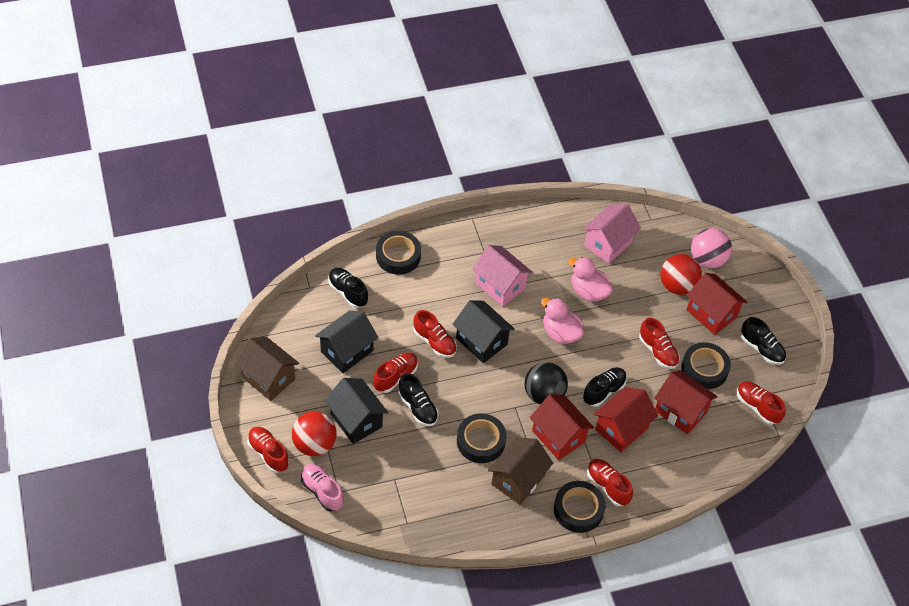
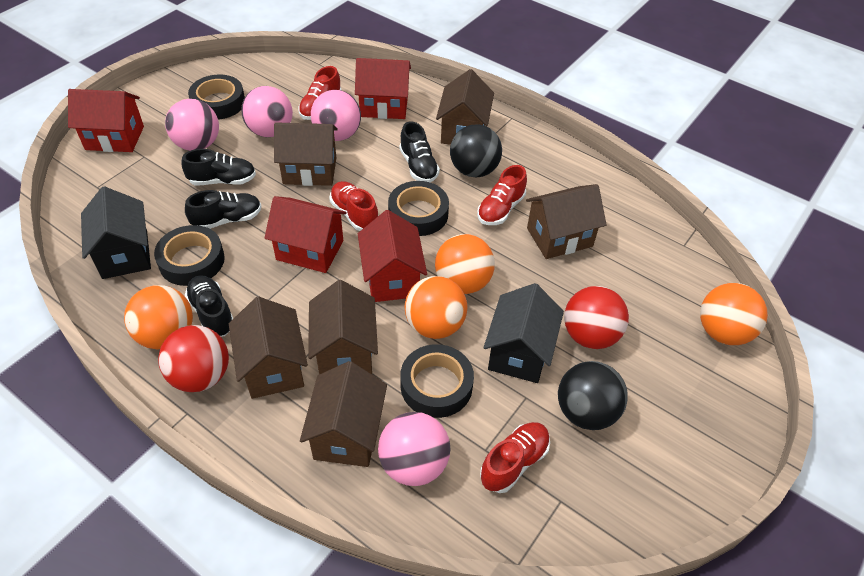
black ball: [525,362,568,405] = 1 -> [450,124,502,178] [558,361,628,430] = 2
black house: [315,310,378,373] [324,378,388,444] [452,300,515,363] = 3 -> [81,186,151,279] [484,283,564,383] = 2
brown house: [235,337,299,401] [488,437,553,505] = 2 -> [229,297,308,399] [274,122,338,186] [300,361,387,467] [308,280,378,374] [436,69,494,145] [526,184,607,259] = 6
orange ball: none = 0 -> [124,285,193,349] [405,276,467,339] [435,234,495,294] [700,283,768,345] = 4
pink ball: [691,228,732,268] = 1 -> [165,99,219,151] [241,86,293,137] [311,90,361,141] [378,412,451,486] = 4
pink duck: [541,298,584,344] [568,257,613,302] = 2 -> none = 0
pink house: [472,245,533,307] [582,204,641,264] = 2 -> none = 0
pink shoe: [301,464,344,512] = 1 -> none = 0
red shoe: [247,427,289,473] [373,352,418,393] [414,310,457,358] [587,459,633,506] [639,317,680,369] [737,381,786,425] = 6 -> [298,66,342,120] [329,181,378,231] [477,165,527,225] [480,422,550,493] = 4

